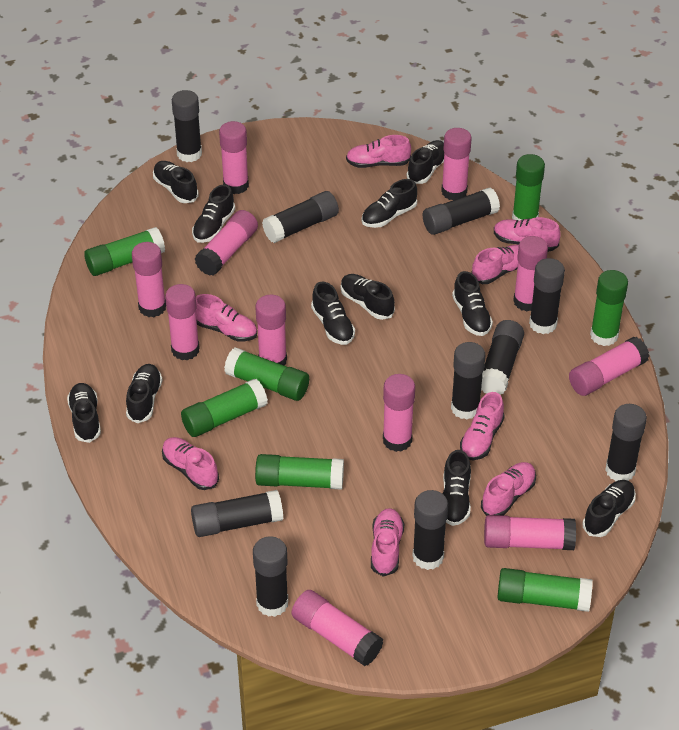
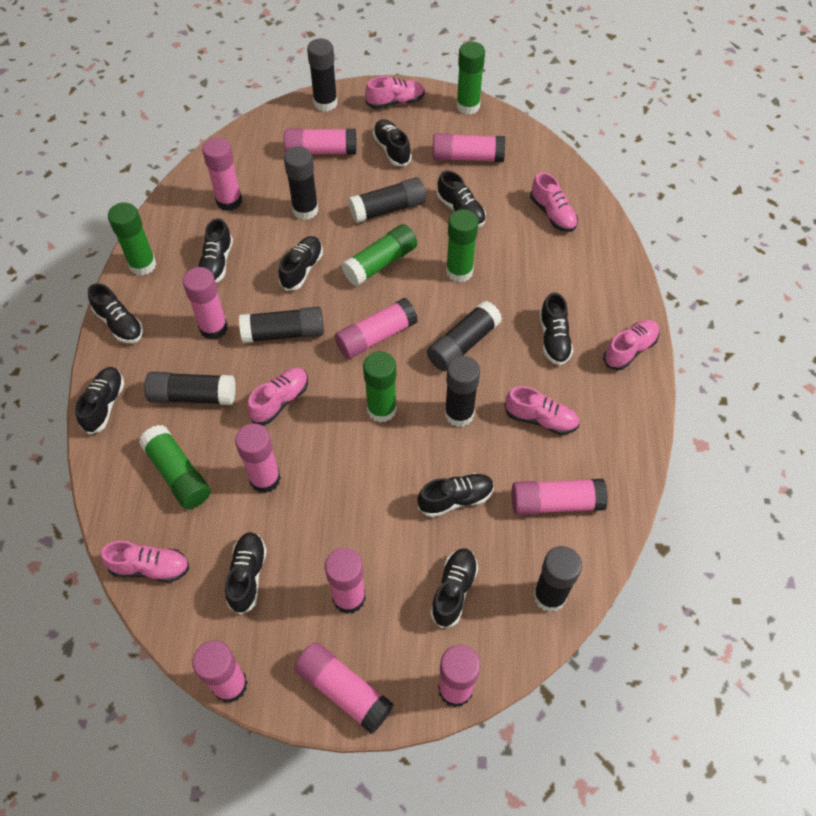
black glue stick: [172,90,202,162] [191,490,283,537] [253,536,288,617] [262,191,339,243] [412,490,448,570] [423,187,500,235] [451,342,485,420] [481,320,524,395] [529,258,565,334] [605,404,647,481] = 10 -> [144,372,236,405] [239,307,324,343] [284,147,318,220] [307,39,337,112] [348,177,426,223] [427,301,502,371] [445,356,480,427] [533,546,582,612] = 8
black shoe: [67,383,101,443] [126,364,162,423] [153,161,199,203] [192,185,235,243] [311,282,355,345] [341,274,395,320] [362,179,417,228] [407,140,444,184] [442,450,471,526] [452,271,493,336] [582,480,636,537] = 11 -> [75,367,124,434] [88,283,143,343] [198,218,233,283] [225,532,267,615] [279,236,323,291] [373,119,412,166] [417,473,494,517] [430,548,478,628] [437,170,486,227] [539,293,573,365] = 10
green glue stick: [84,227,165,276] [181,379,268,437] [224,347,309,401] [255,454,344,490] [497,568,593,612] [512,154,545,221] [590,270,628,346] = 7 -> [108,202,156,276] [139,425,211,509] [342,224,417,286] [363,351,397,422] [446,209,478,283] [456,42,485,115] = 6
pink shoe: [162,437,219,490] [196,294,257,341] [346,135,411,168] [371,508,404,577] [460,392,505,460] [471,245,519,284] [481,462,536,516] [494,217,560,252] = 8 -> [101,541,189,582] [247,368,308,425] [365,76,425,109] [504,386,579,435] [530,172,578,232] [603,320,659,370] = 6

